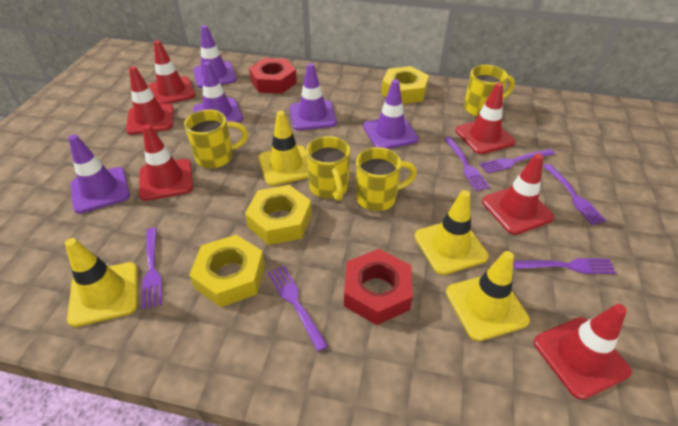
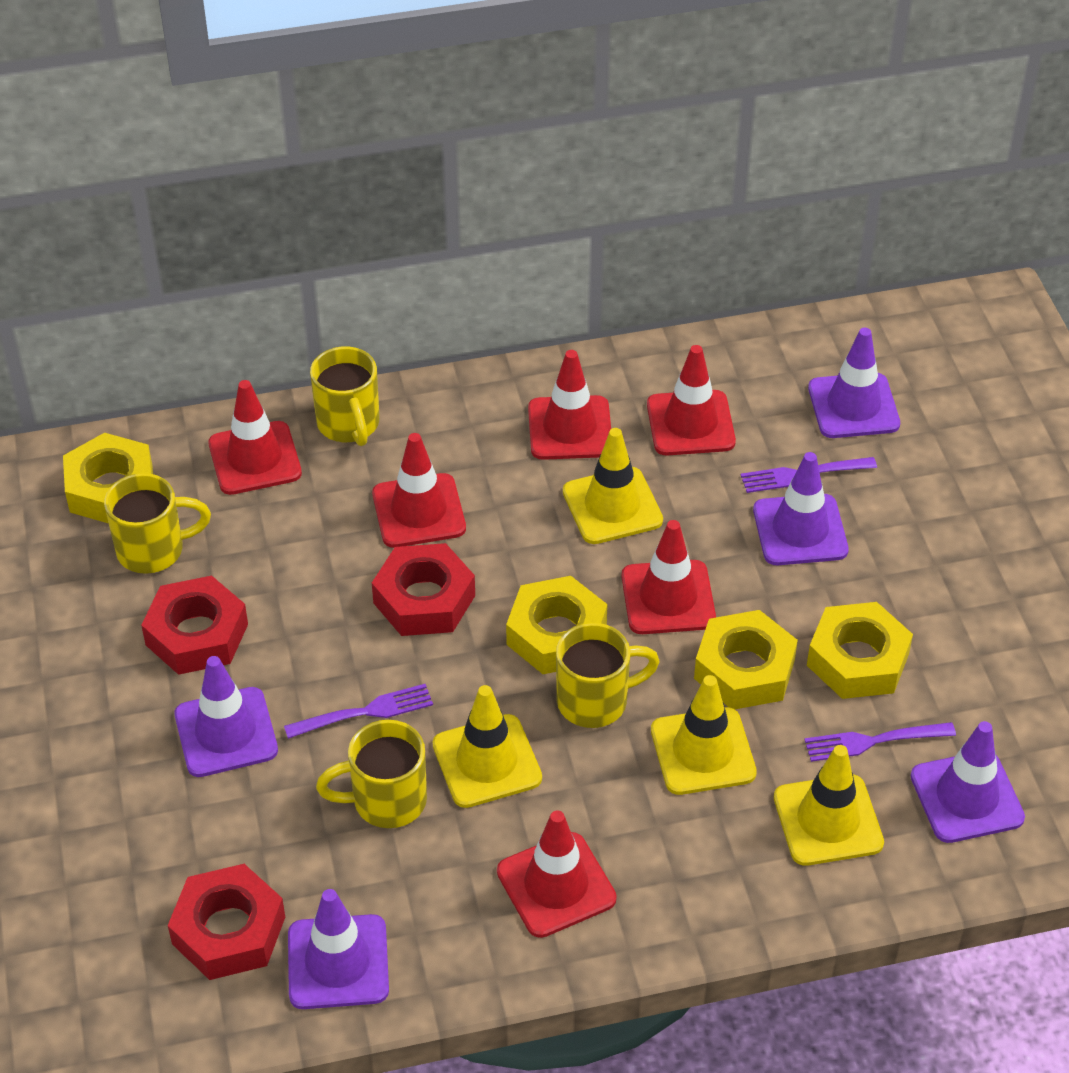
purple fork: [142,228,162,309] [268,265,328,352] [444,137,490,191] [479,149,555,173] [513,258,616,274] [543,164,606,225] = 6 -> [284,684,433,739] [741,457,877,493] [804,722,956,762] = 3
red nut: [249,58,297,94] [344,249,413,325] = 2 -> [141,576,248,675] [168,864,285,980] [372,543,475,636] = 3
yellow nut: [189,235,265,307] [245,185,312,245] [381,66,429,104] = 3 -> [63,433,153,524] [506,576,608,674] [694,610,798,709] [807,602,913,699] = 4

